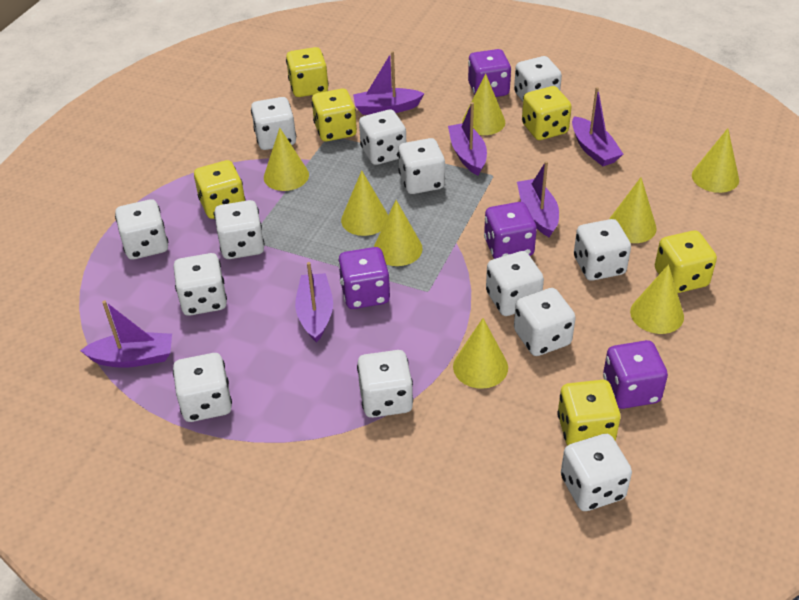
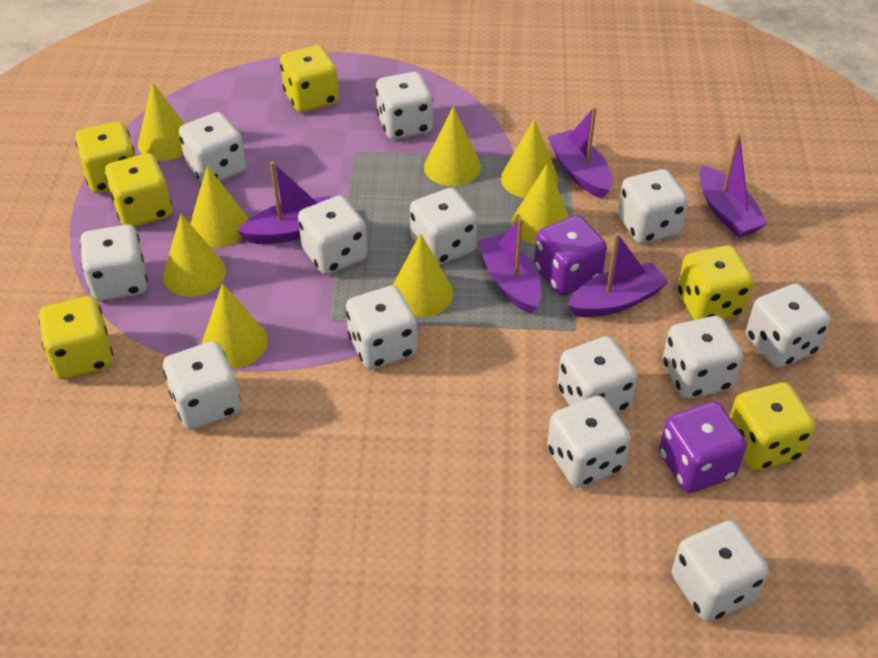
purple boat: [80,301,172,368] [295,262,333,343] [353,51,425,115] [448,102,487,176] [517,161,559,238] [572,87,623,166] = 6 -> [237,161,331,244] [477,218,541,314] [548,107,612,199] [567,233,669,317] [699,134,768,238] = 5
purple dice: [338,247,390,309] [468,49,511,97] [484,202,537,259] [603,340,668,409] = 4 -> [534,215,607,296] [659,401,747,493] = 2

